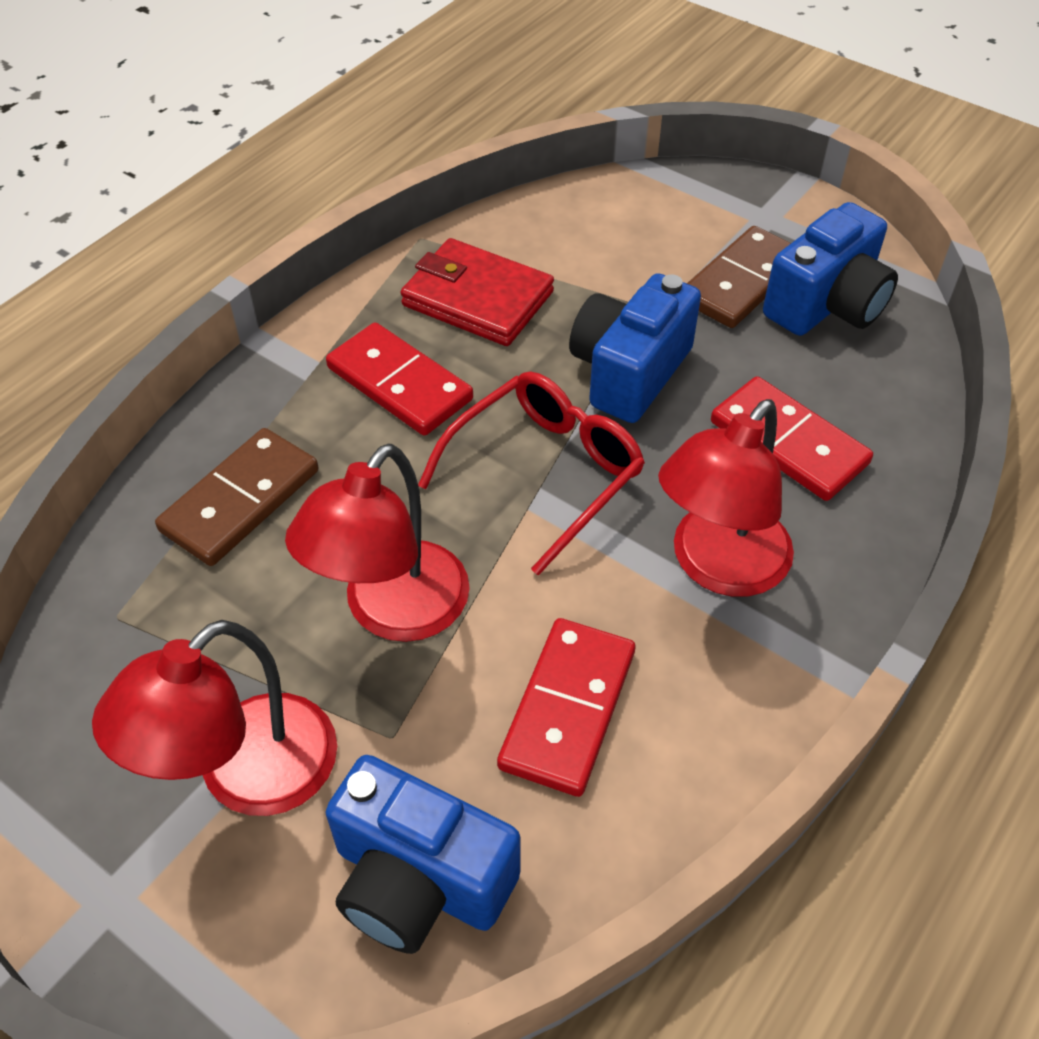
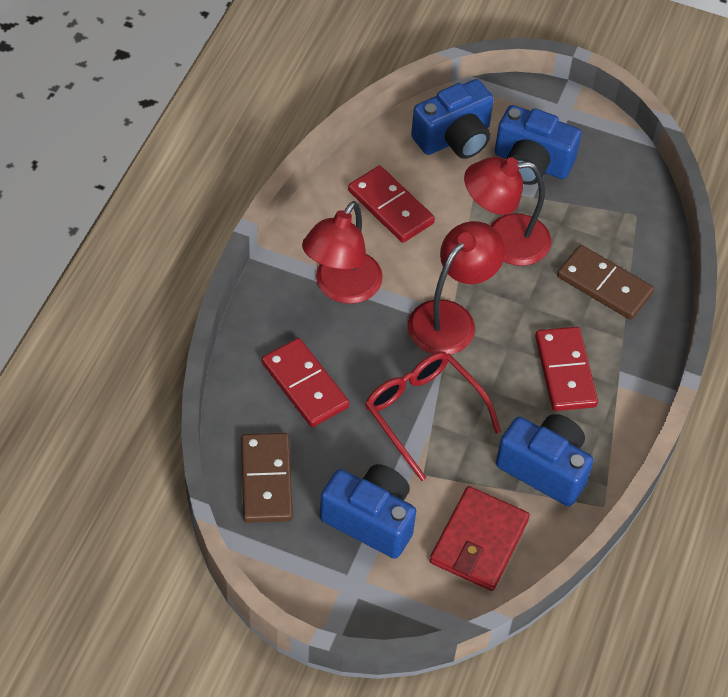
blue camera: [326,755,520,954] [569,273,701,423] [763,202,898,336] = 3 -> [320,464,416,559] [411,79,494,159] [495,105,581,185] [496,414,594,506] = 4

